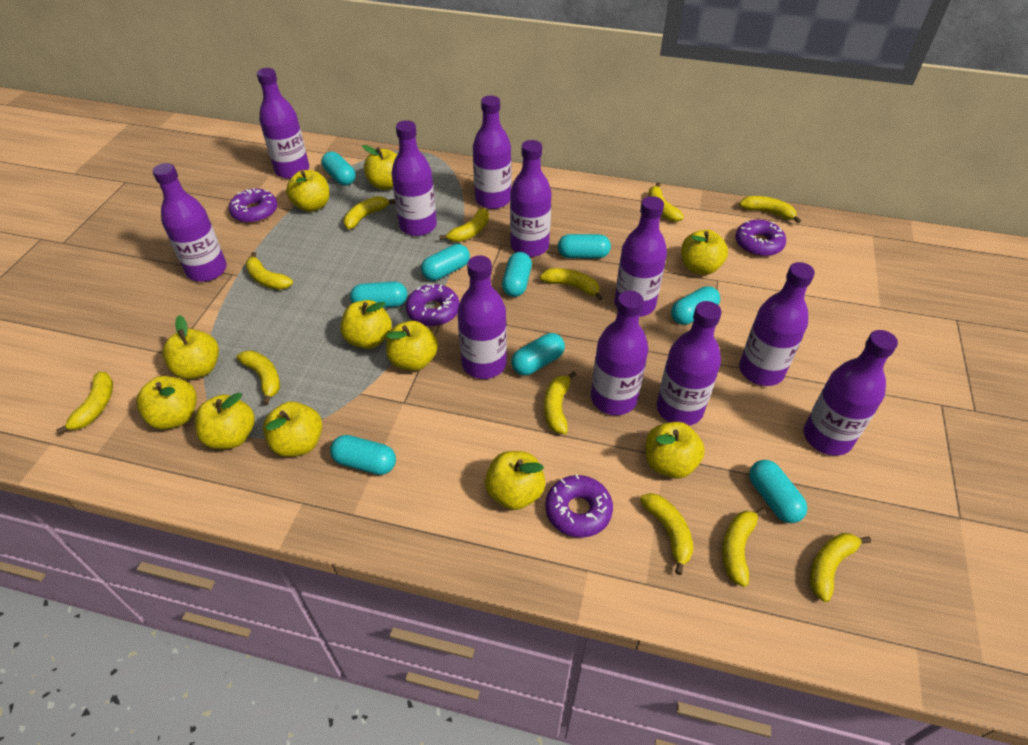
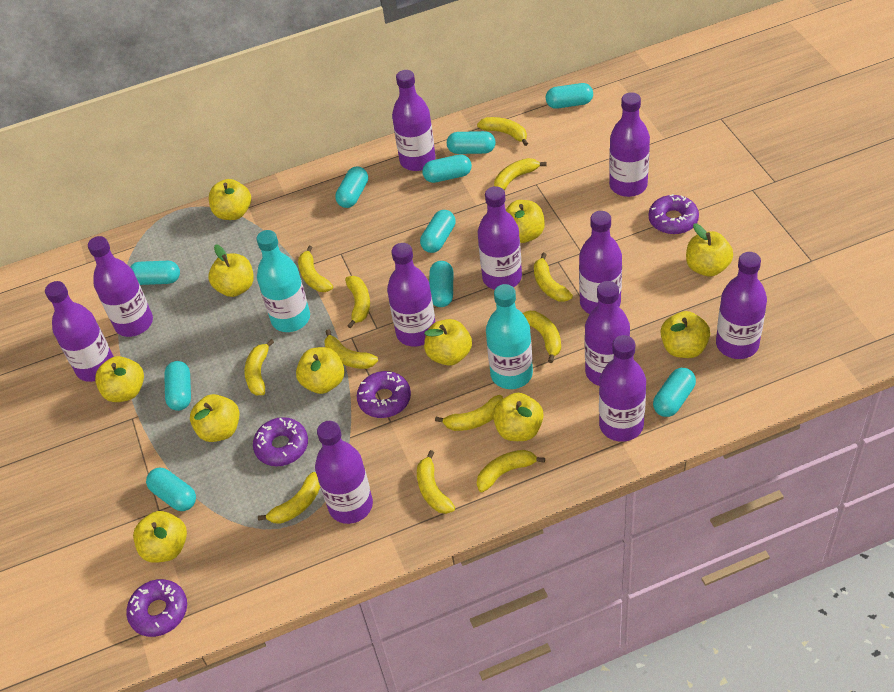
turquoise bottle: none = 0 -> [256,230,310,332] [486,284,533,389] = 2
turquoise capsule: [322,152,356,185] [330,435,396,475] [350,281,407,308] [421,244,470,281] [502,252,532,297] [511,333,565,375] [558,234,611,258] [671,286,720,325] [749,460,807,523] = 9 -> [130,261,180,285] [146,468,196,511] [164,361,191,411] [335,167,368,208] [420,210,456,253] [422,154,472,183] [429,261,453,307] [447,131,496,154] [546,83,593,109] [653,368,696,417] = 10

